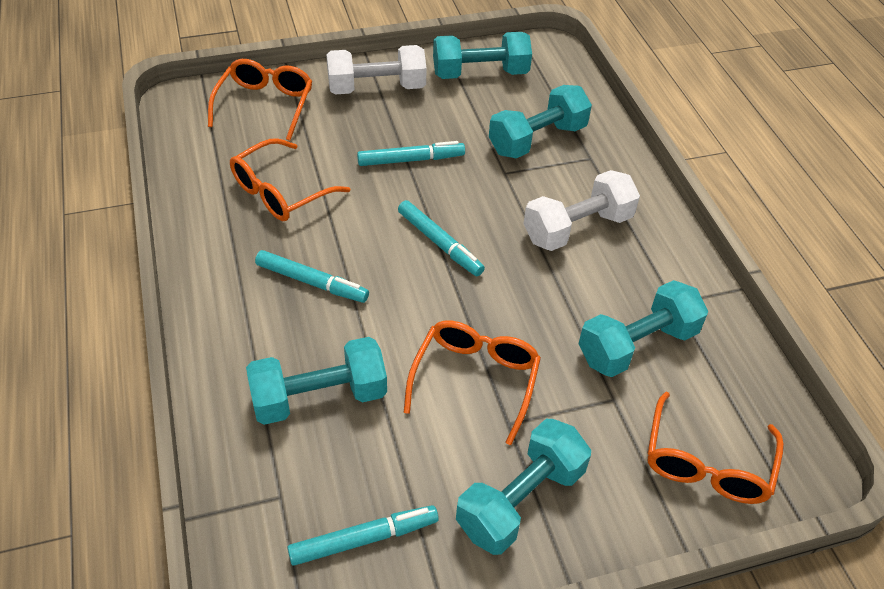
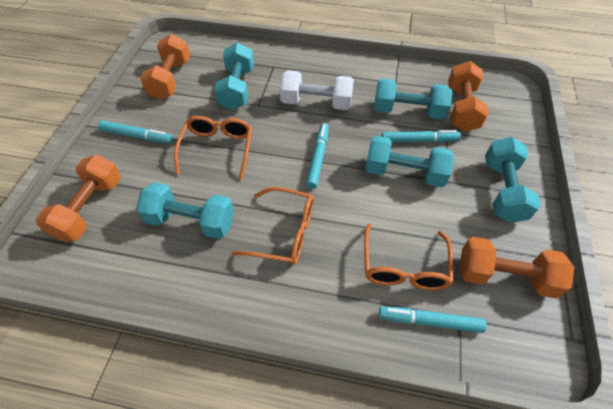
orange dumbbell: none = 0 -> [36,155,121,242] [140,34,190,100] [448,61,489,132] [460,237,575,298] = 4
orange glasses: [208,59,312,141] [230,138,350,221] [403,321,541,445] [648,392,784,504] = 4 -> [174,116,252,180] [231,187,314,265] [364,224,453,290] = 3
white dumbbell: [326,45,427,95] [523,170,640,251] = 2 -> [280,70,354,110] = 1

